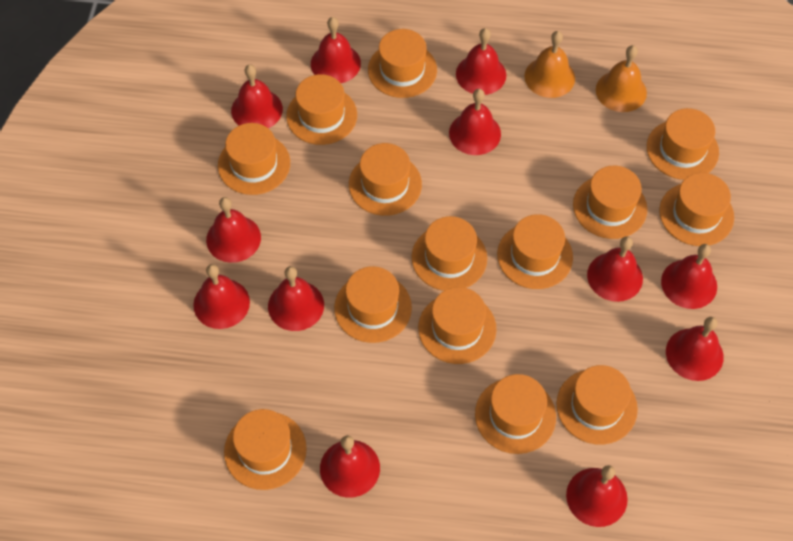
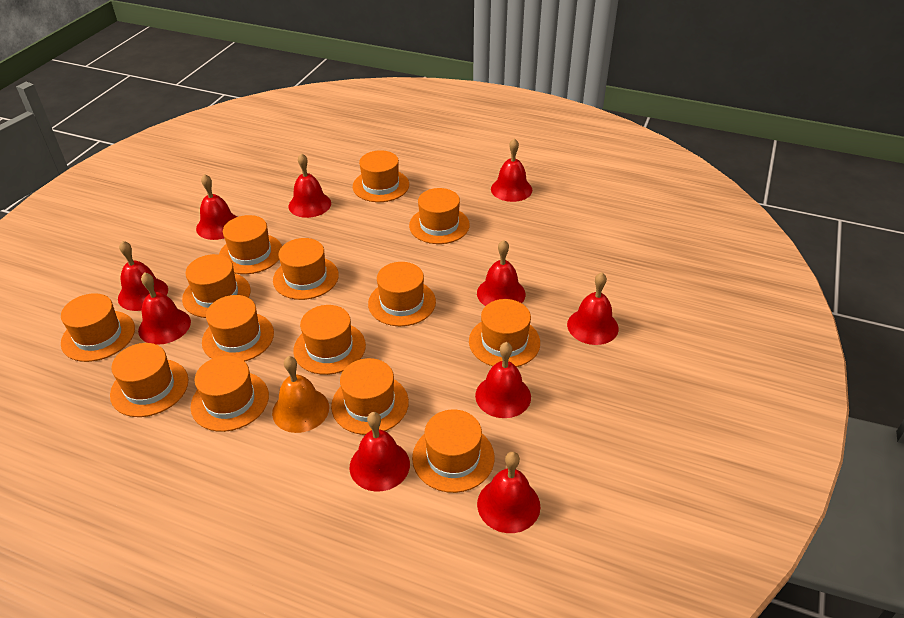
orange bell: [524,31,575,98] [596,45,647,112] = 2 -> [272,356,329,433] = 1
red bell: [193,264,250,329] [206,197,261,263] [231,64,283,128] [268,266,324,331] [311,17,361,83] [320,435,380,498] [449,89,501,155] [456,28,506,95] [566,465,628,527] [587,236,643,302] [661,244,717,309] [666,317,724,381] = 12 -> [118,241,168,311] [138,272,191,345] [196,174,237,240] [289,153,331,218] [349,412,410,492] [475,342,531,418] [477,240,526,306] [477,452,540,533] [491,138,532,202] [567,272,619,345] = 10

